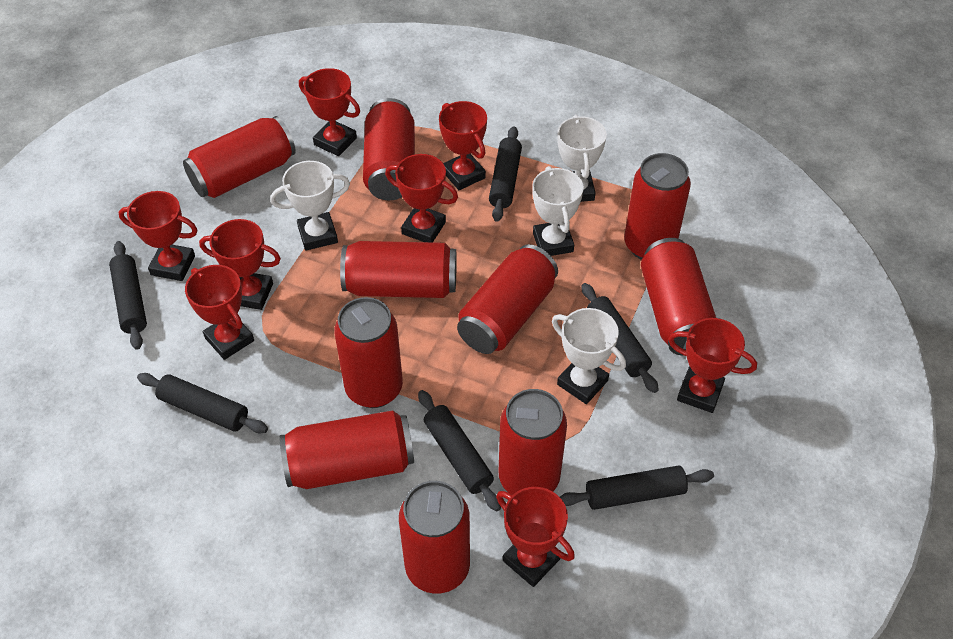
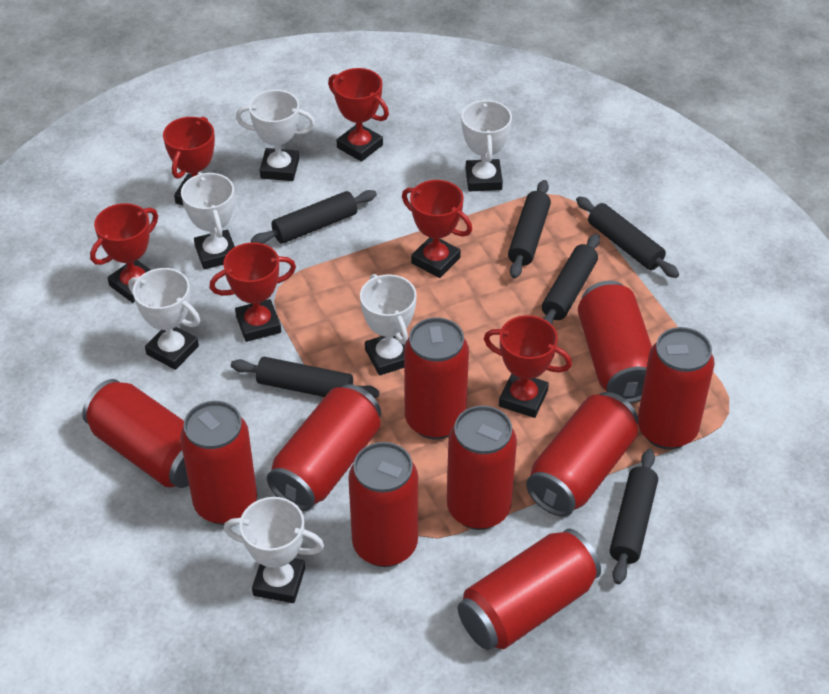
red trophy: [118,191,197,281] [185,265,254,360] [199,219,281,310] [299,68,360,156] [385,154,458,242] [439,101,487,190] [496,487,575,587] [668,318,757,413] = 8 -> [90,203,158,303] [163,116,215,205] [209,242,296,342] [328,68,389,162] [402,180,472,278] [484,315,572,418] = 6
white trophy: [270,161,350,251] [532,166,584,256] [552,308,626,404] [557,115,607,202] = 4 -> [128,268,200,370] [181,172,235,269] [224,497,324,603] [236,90,315,181] [360,274,417,376] [461,99,512,191] = 6

